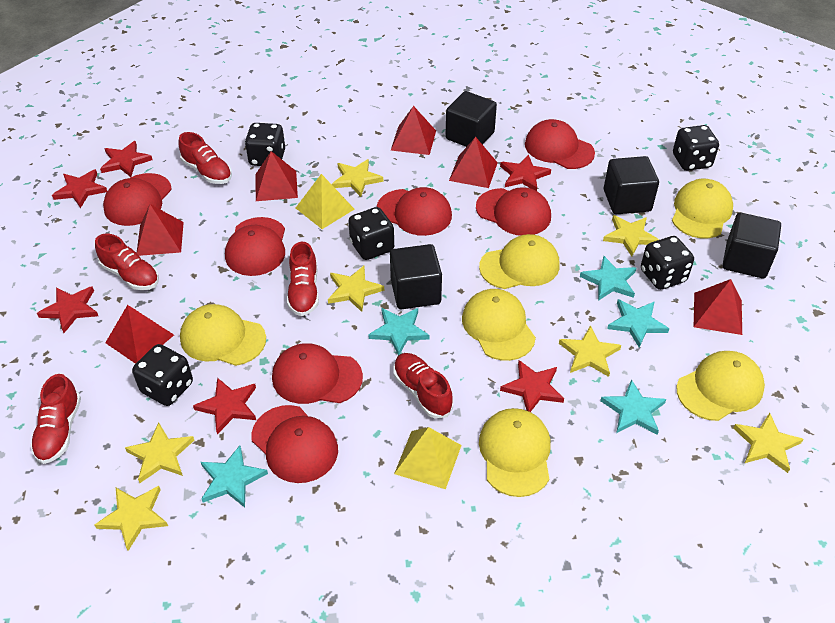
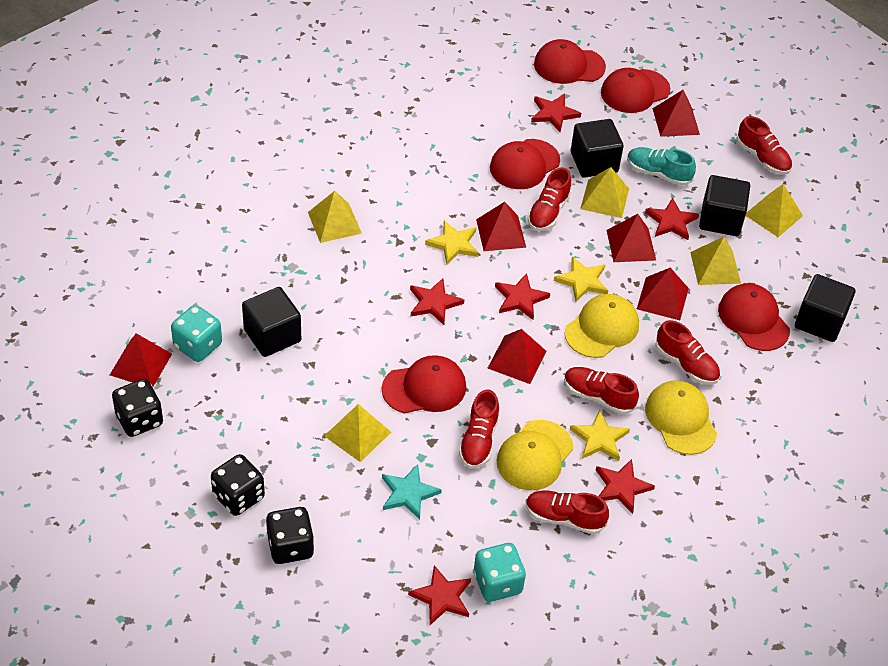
black dice: [132,344,193,406] [245,123,285,166] [348,207,394,260] [641,236,694,290] [673,125,719,171] = 5 -> [112,379,163,437] [211,454,265,516] [266,507,314,564] = 3
red cap: [103,173,172,226] [225,217,285,276] [252,405,338,483] [272,343,363,404] [377,187,452,236] [476,187,551,236] [525,119,595,169] = 7 -> [382,355,466,414] [490,139,560,189] [534,39,606,84] [601,68,670,113] [718,284,790,351] = 5
red shoe: [30,374,81,464] [95,234,159,290] [178,132,232,184] [287,241,319,316] [393,353,453,419] = 5 -> [459,390,499,469] [526,491,609,534] [528,167,572,231] [564,367,639,414] [655,320,720,385] [736,116,792,175] = 6
turquoise dice: none = 0 -> [171,305,222,362] [473,543,526,602] = 2
turquoise shoe: none = 0 -> [627,147,696,186] = 1
turquoise star: [201,446,268,508] [368,308,429,356] [580,256,636,301] [600,379,666,435] [607,299,669,347] = 5 -> [382,464,442,520] = 1
yellow cap: [180,304,266,366] [462,289,536,361] [479,234,560,289] [479,408,551,497] [672,179,733,238] [676,351,765,421] = 6 -> [497,420,573,490] [564,294,639,358] [645,380,717,455] = 3
yellow pyramid: [296,174,354,229] [394,427,462,489] = 2 -> [308,191,362,243] [324,404,391,462] [580,167,629,218] [690,237,741,285] [746,184,803,237] = 5
yellow star: [95,486,168,551] [125,422,194,483] [328,266,384,312] [332,159,383,197] [559,325,621,377] [603,215,659,257] [733,413,804,473] = 7 -> [425,221,479,265] [554,256,608,302] [570,410,630,461] = 3

